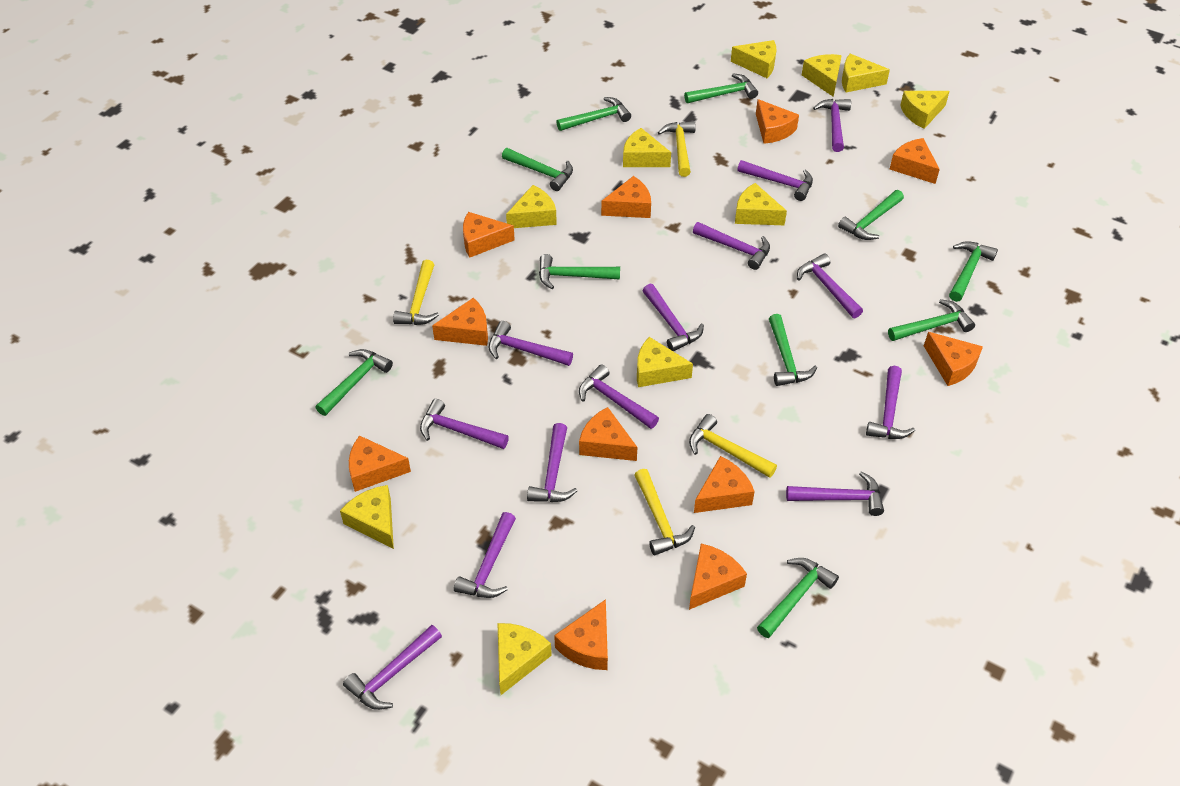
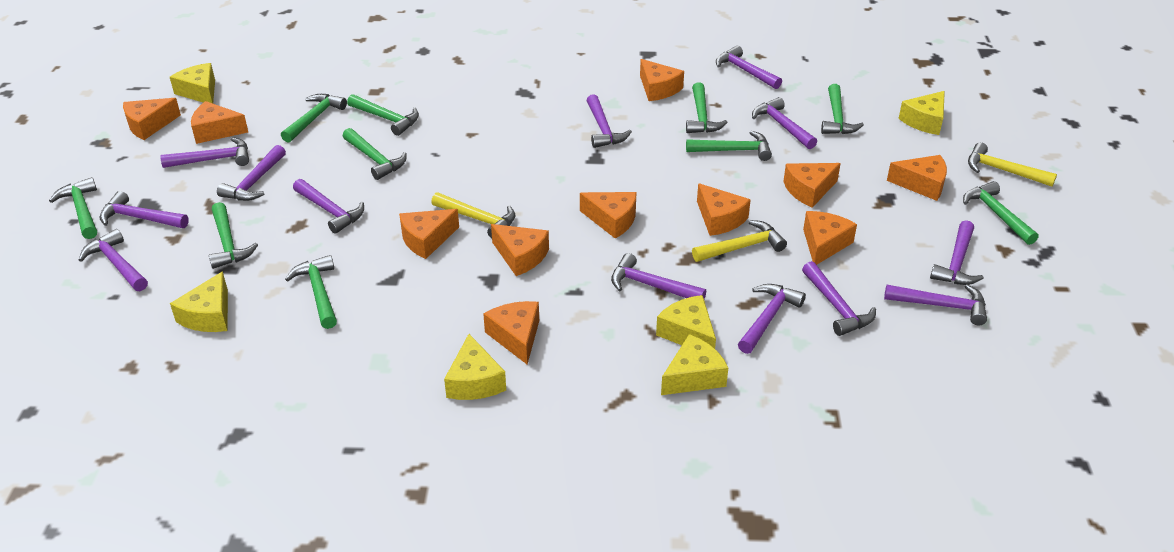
yellow cheese: [340,485,394,549] [497,623,552,695] [506,185,557,228] [623,128,671,167] [637,337,693,387] [731,40,776,78] [735,183,787,225] [802,54,842,97] [842,54,890,93] [900,91,950,129] = 10 -> [170,63,215,103] [170,271,228,332] [444,334,506,400] [656,295,716,349] [661,334,728,395] [898,91,945,135] = 6
yellow hammer: [393,260,439,325] [634,469,695,555] [658,121,696,177] [689,414,777,478] = 4 -> [431,192,516,239] [692,220,787,262] [968,142,1057,187] = 3

